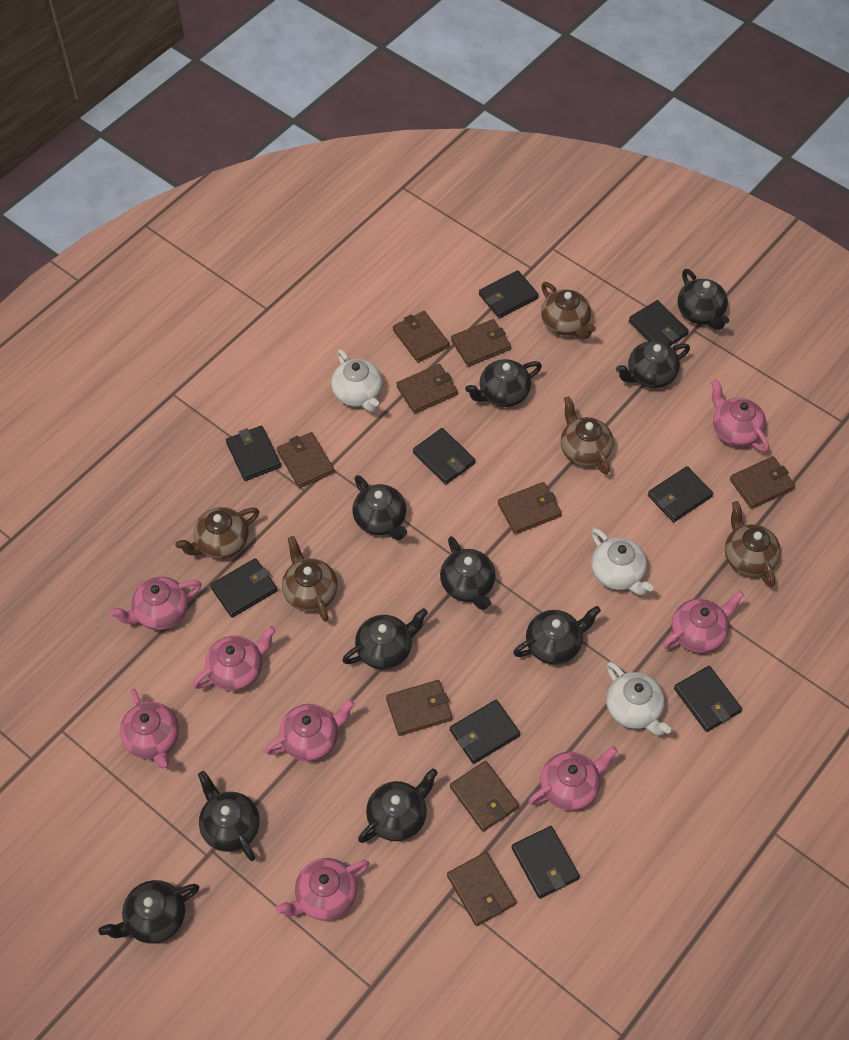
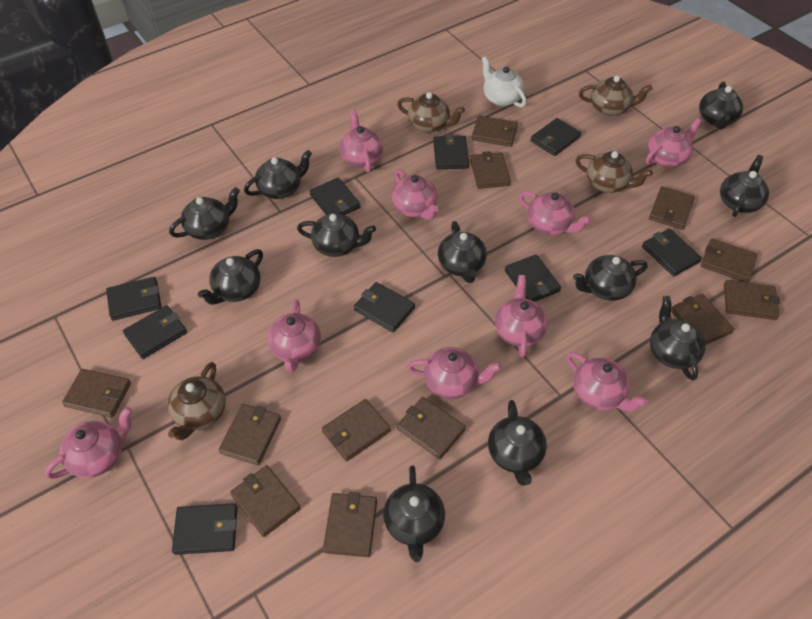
black teapot: [98,880,199,944] [198,771,260,861] [342,608,428,670] [353,475,407,540] [358,768,438,843] [440,536,496,610] [465,359,542,407] [513,606,601,665] [616,341,690,388] [678,269,729,330] = 10 -> [169,187,240,240] [198,249,263,305] [244,150,312,199] [297,213,376,257] [383,465,445,562] [438,221,487,283] [488,400,547,485] [573,255,648,301] [650,296,706,381] [699,82,743,129] [720,155,769,217] = 11
brown teapot: [175,507,259,559] [282,536,338,622] [541,282,596,339] [561,396,613,474] [725,501,781,587] = 5 -> [168,362,226,440] [397,92,465,133] [575,151,653,193] [579,76,652,116] = 4
brown wallet: [277,432,334,488] [386,680,452,736] [393,311,450,363] [396,364,458,414] [447,852,516,926] [450,761,519,832] [451,319,511,367] [498,482,562,534] [730,456,795,509] = 9 -> [62,369,131,417] [219,404,281,465] [230,465,301,537] [322,399,391,461] [323,492,377,557] [397,397,466,459] [470,151,511,189] [471,115,518,147] [649,186,695,230] [671,294,734,345] [701,238,758,283] [724,280,780,320] = 12
pink teapot: [109,576,202,630] [120,689,179,768] [193,626,276,691] [265,699,355,761] [275,858,369,920] [529,746,618,811] [663,591,744,653] [711,379,769,452] = 8 -> [45,407,132,479] [267,299,321,372] [340,110,383,172] [392,169,439,220] [407,347,502,399] [495,275,548,358] [519,191,592,235] [566,352,648,412] [646,118,702,167] = 9
white teapot: [331,349,383,412] [591,528,654,595] [606,662,672,736] = 3 -> [482,56,526,107] = 1

